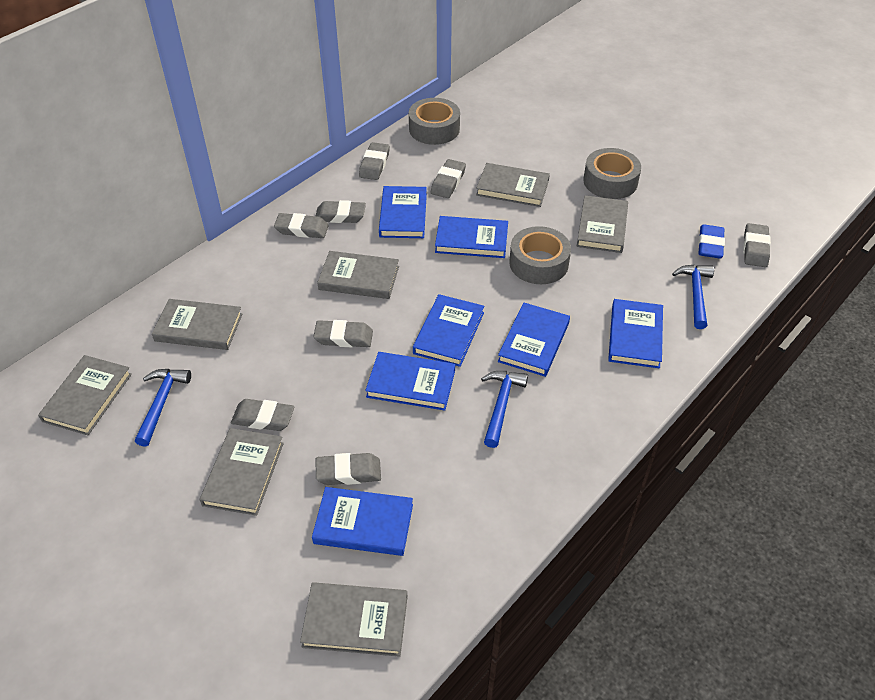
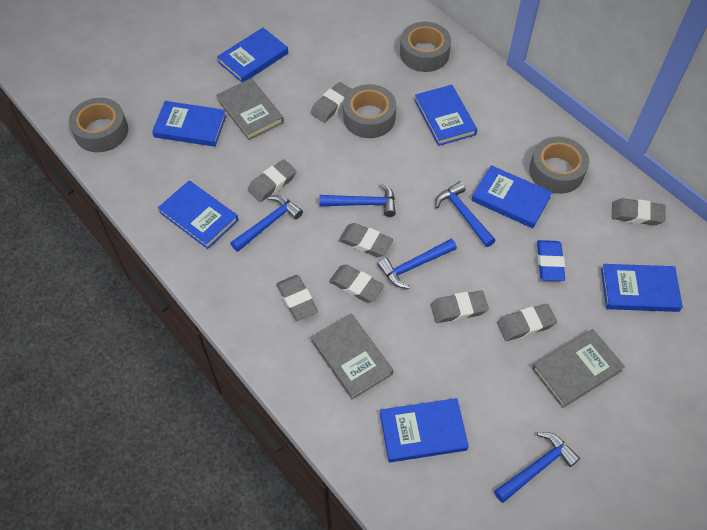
blue hammer: [135,369,191,447] [481,371,528,448] [672,265,714,329] = 3 -> [231,195,303,252] [319,183,396,217] [378,239,457,289] [435,181,495,247] [494,432,580,503] = 5
grey book: [38,355,132,435] [152,299,242,350] [200,428,284,516] [300,582,407,657] [317,251,399,299] [476,163,550,207] [577,195,628,253] = 7 -> [217,78,284,140] [311,313,393,400] [532,329,625,408] = 3
grey tape: [409,98,460,145] [509,226,571,284] [583,148,641,199] = 3 -> [69,98,128,152] [343,84,396,138] [400,22,451,72] [529,137,589,194] = 4

